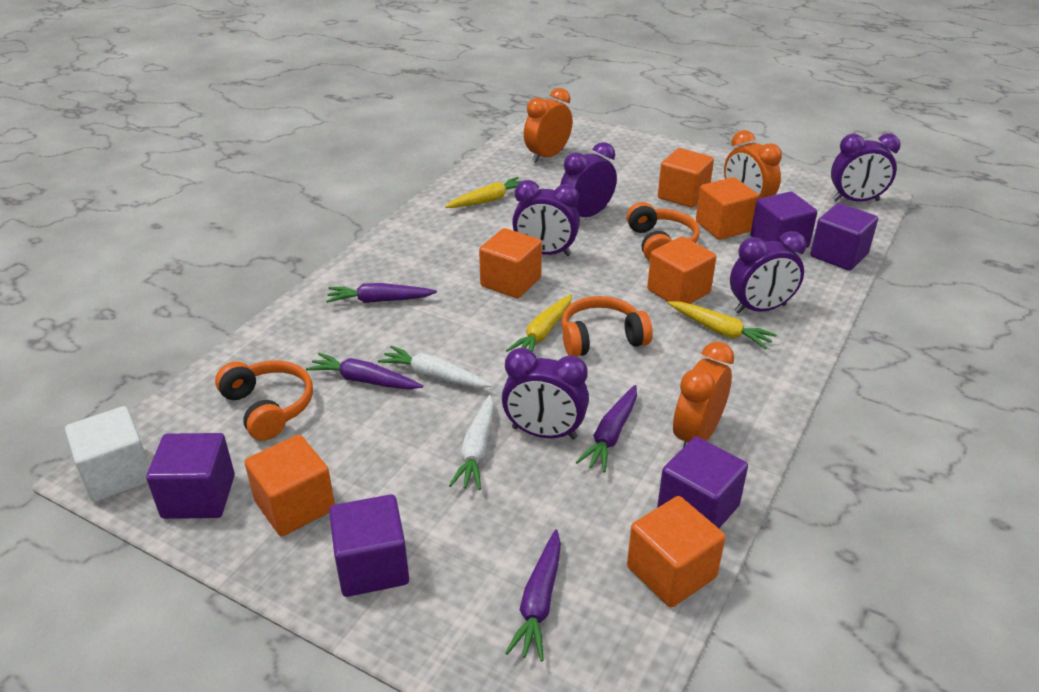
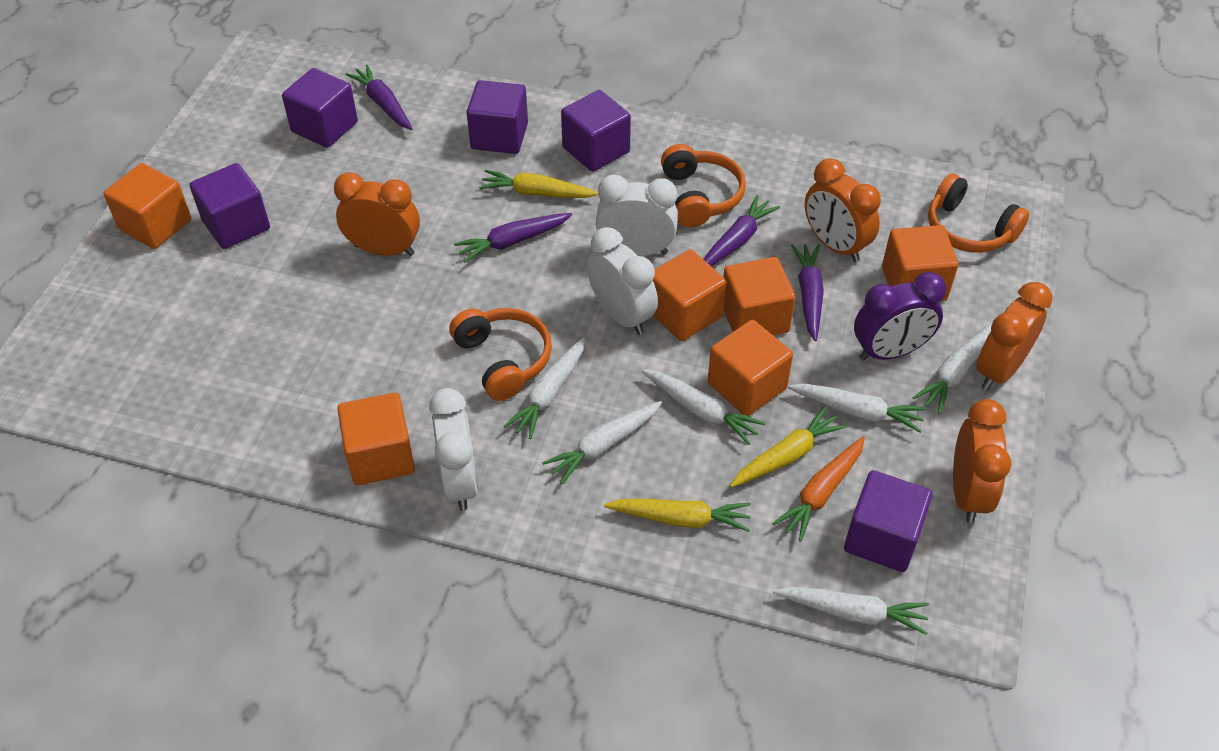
orange carrot: none = 0 -> [772,437,865,542] = 1
orange clock: [524,88,573,163] [673,341,734,447] [724,130,782,199] = 3 -> [334,172,420,256] [805,158,881,262] [953,399,1011,523] [976,282,1052,391] = 4
purple clock: [502,348,589,439] [512,180,580,256] [560,142,617,217] [730,231,806,314] [831,133,901,202] = 5 -> [854,272,946,361] = 1
white carrot: [378,346,492,388] [449,395,494,490] = 2 -> [503,337,585,439] [542,401,662,484] [642,369,765,445] [773,587,929,635] [788,383,926,433] [912,324,992,414] = 6
white clock: none = 0 -> [429,388,478,511] [587,227,658,335] [596,174,678,256] = 3
white cube: [65,406,150,502] = 1 -> none = 0

